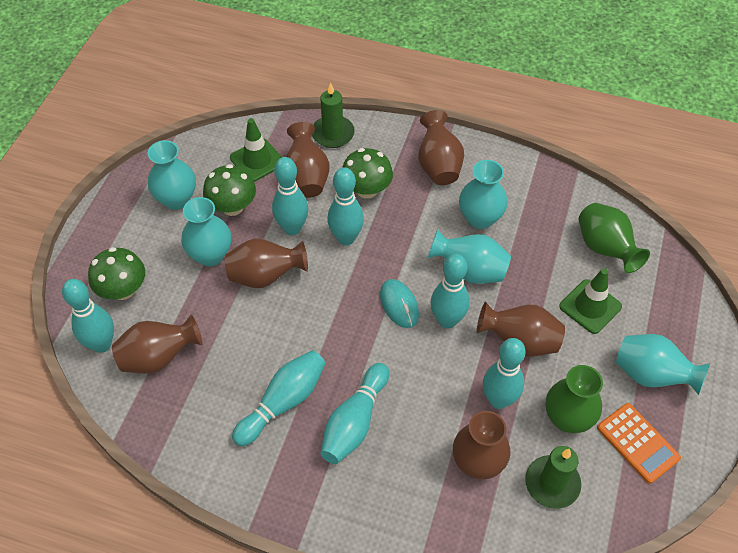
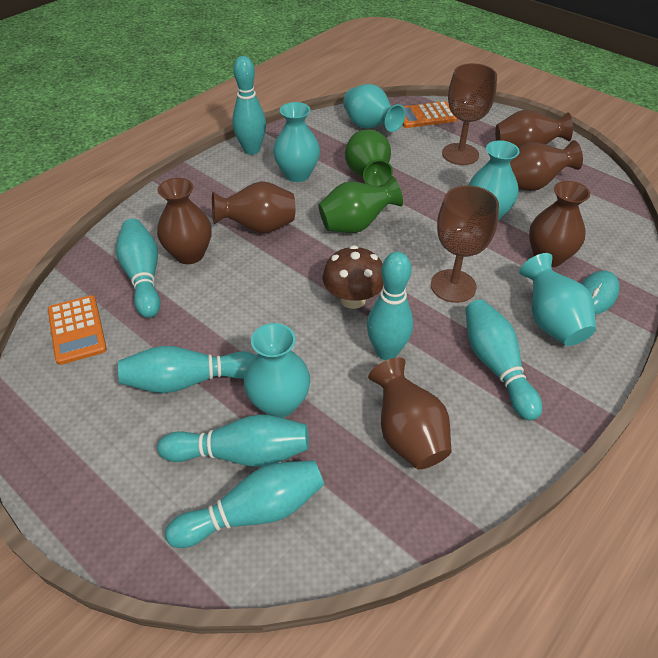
brown goblet: none = 0 -> [431,185,499,303] [442,63,497,165] = 2
brown mushroom: none = 0 -> [323,245,384,309] = 1
green candle: [312,82,355,148] [525,446,581,509] = 2 -> none = 0
green mushroom: [88,247,145,300] [203,164,256,216] [342,148,393,199] = 3 -> none = 0
green traffic cone: [230,118,282,182] [559,268,622,334] = 2 -> none = 0
orange calculator: [597,403,681,484] = 1 -> [48,295,107,365] [402,101,457,128] = 2

